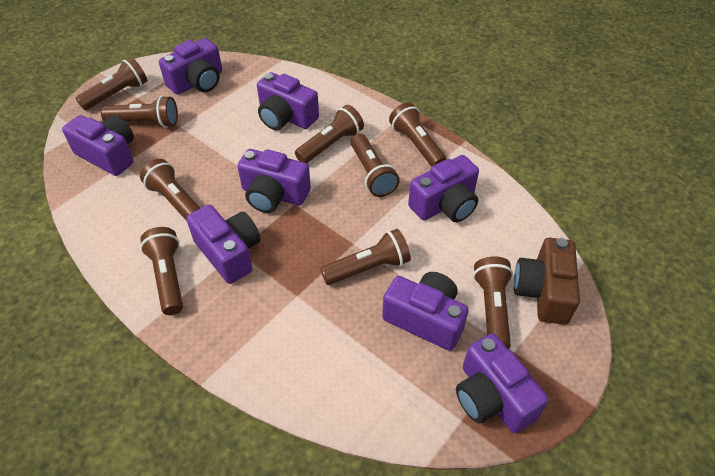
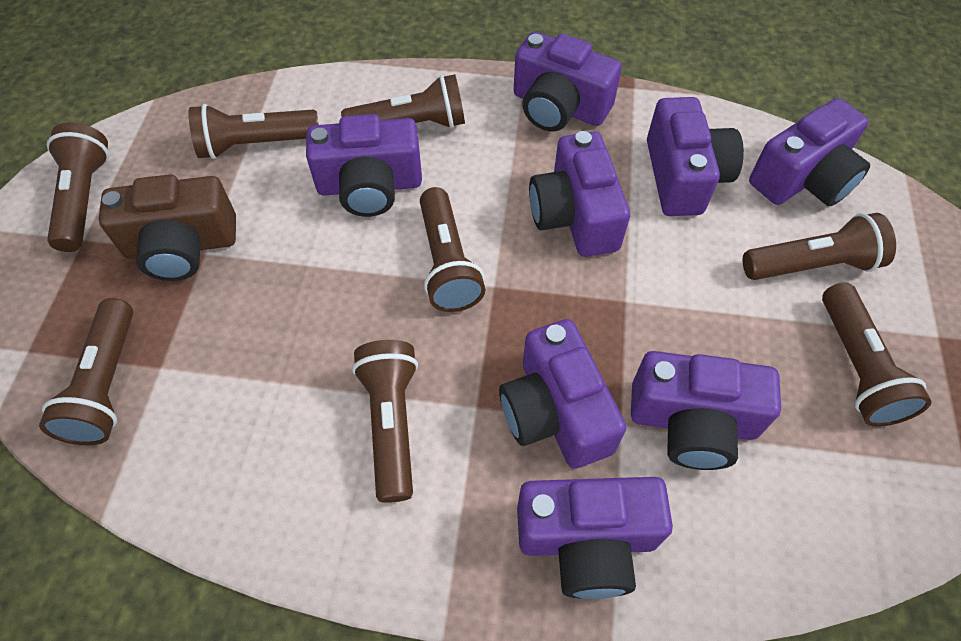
brown flashlight: [76,57,147,110] [101,96,178,128] [140,159,200,221] [140,227,183,315] [295,105,364,163] [320,229,411,285] [351,133,400,197] [389,102,447,167] [473,256,513,349] = 9 -> [39,298,133,445] [47,123,109,252] [188,104,319,159] [341,74,465,128] [352,340,418,503] [420,187,485,312] [743,213,896,280] [822,283,932,427] = 8

